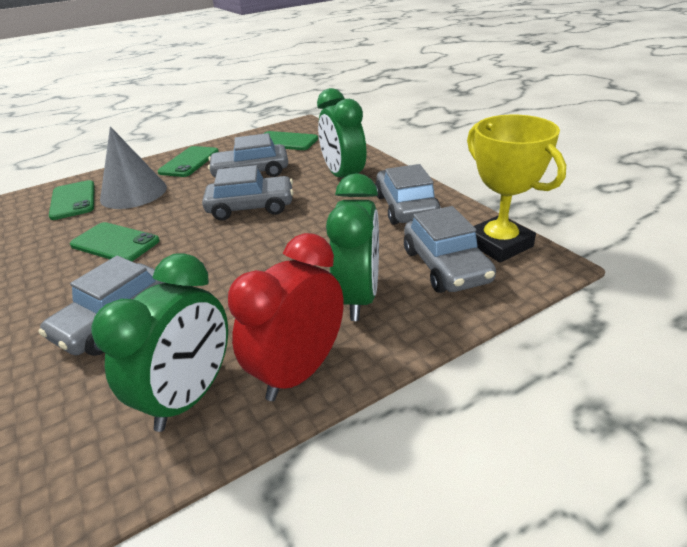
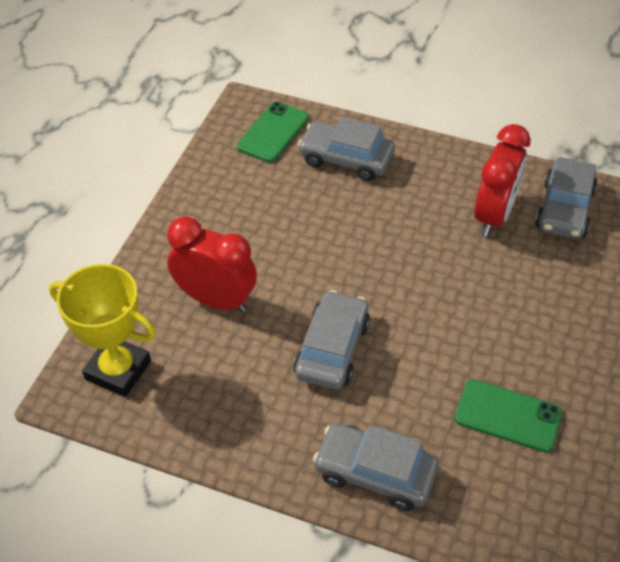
green clock: [92,253,228,432] [317,88,366,178] [326,173,379,321] = 3 -> none = 0
green phone: [49,180,95,220] [70,222,160,261] [158,146,219,177] [263,131,318,150] = 4 -> [237,102,309,163] [455,379,562,452] = 2
grey car: [38,256,165,356] [202,165,294,221] [208,133,288,177] [375,164,440,225] [404,206,496,293] = 5 -> [294,290,370,389] [298,117,395,181] [313,423,439,511] [535,157,597,239] = 4
grey cone: [100,127,167,209] = 1 -> none = 0
red clock: [228,233,344,401] = 1 -> [167,216,257,313] [474,124,531,237] = 2

